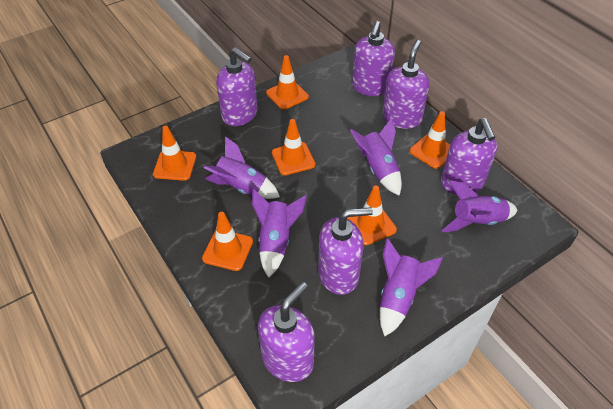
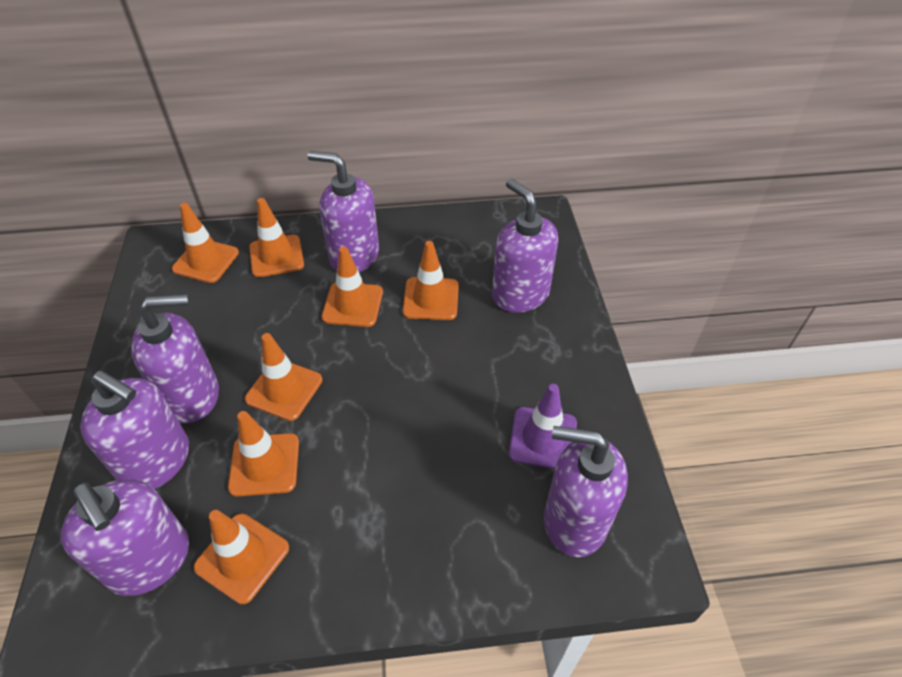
orange traffic cone: [153,126,196,181] [202,212,253,271] [266,55,309,109] [272,119,316,175] [347,186,397,245] [409,111,450,169] = 6 -> [172,203,239,283] [193,510,289,604] [228,411,299,497] [245,333,322,421] [249,198,304,277] [321,247,383,327] [402,241,459,320] = 7
purple rocket: [204,136,280,199] [252,189,307,278] [350,119,402,196] [380,238,443,336] [442,180,518,232] = 5 -> none = 0
purple traffic cone: none = 0 -> [509,384,577,469] = 1

